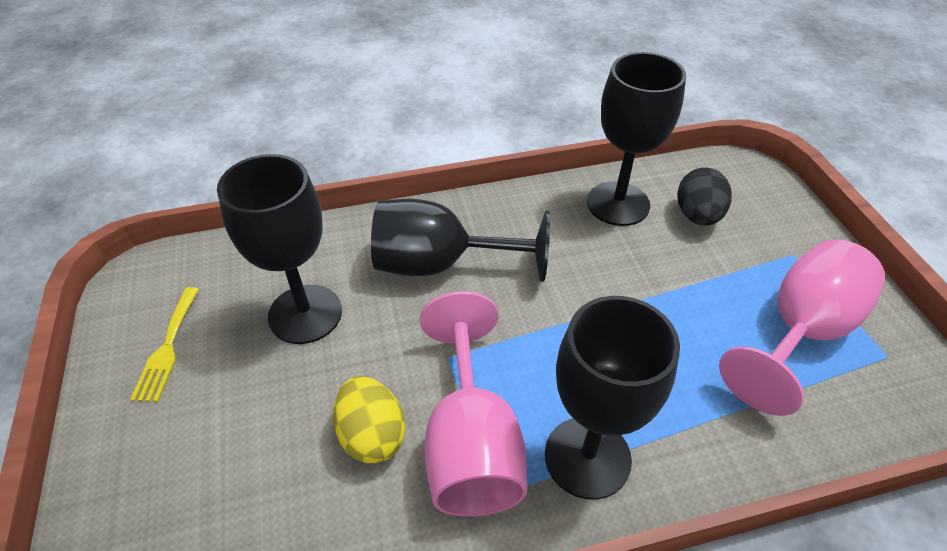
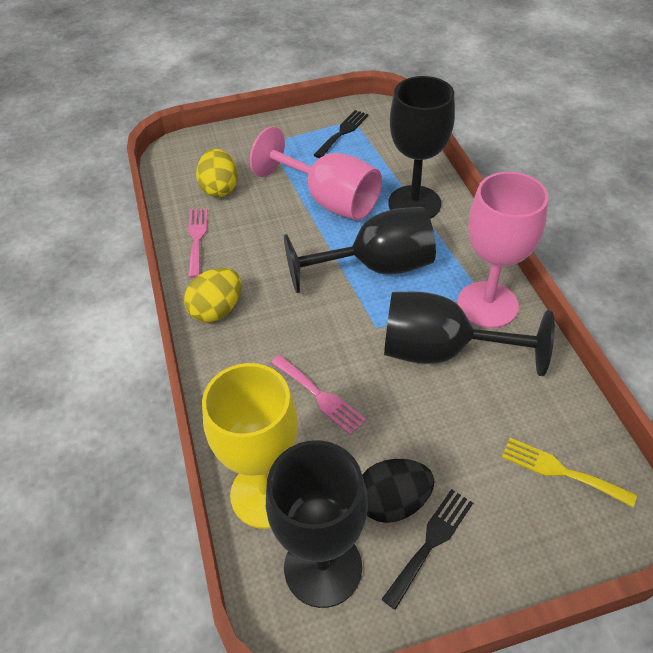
black fork: none = 0 -> [314,110,369,158] [381,489,473,610] = 2
pink fork: none = 0 -> [188,208,208,278] [271,355,367,435] = 2
yellow egg: [333,376,406,464] = 1 -> [184,268,241,323] [196,149,238,197] = 2
yellow goblet: none = 0 -> [202,363,298,529] = 1

